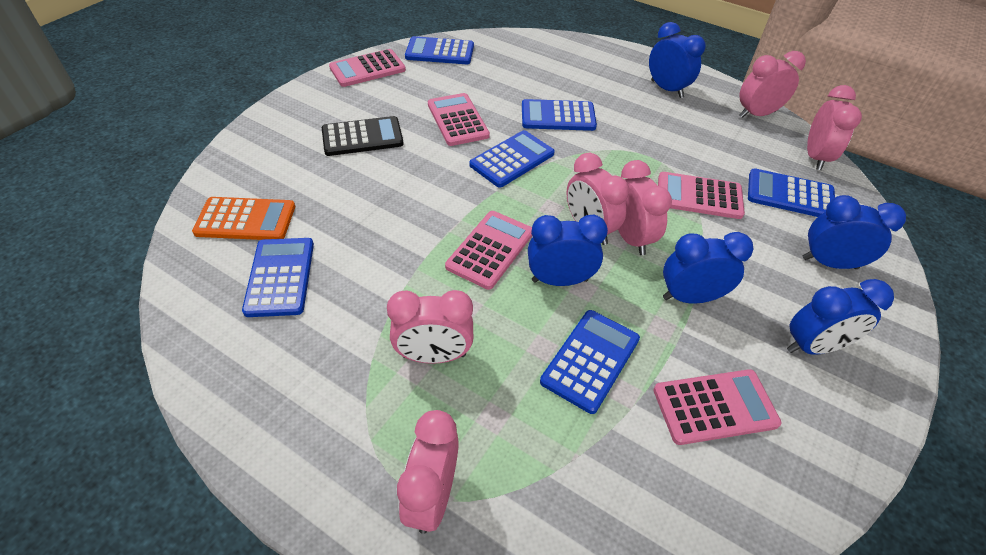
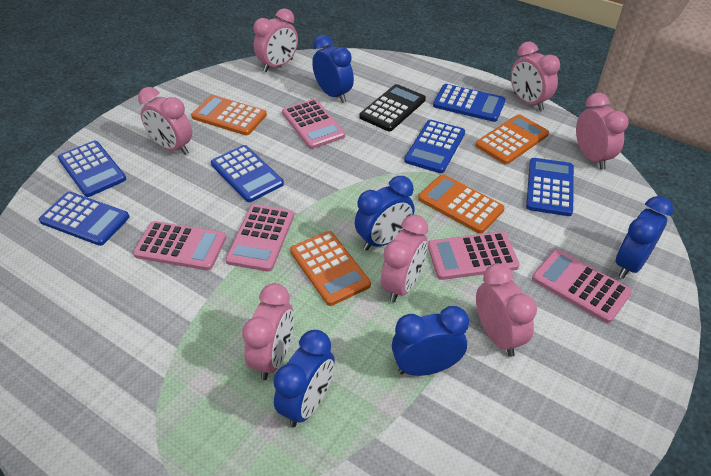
orange calculator: [192,197,295,240] = 1 -> [191,95,267,136] [290,231,371,306] [418,174,505,234] [476,114,549,164] = 4
pink clock: [387,290,473,364] [397,410,459,534] [566,153,629,245] [618,160,672,255] [739,51,806,118] [807,85,862,170] = 6 -> [138,87,192,155] [242,283,294,380] [253,8,298,72] [381,215,428,302] [476,263,537,357] [511,41,560,111] [576,93,629,170] = 7

